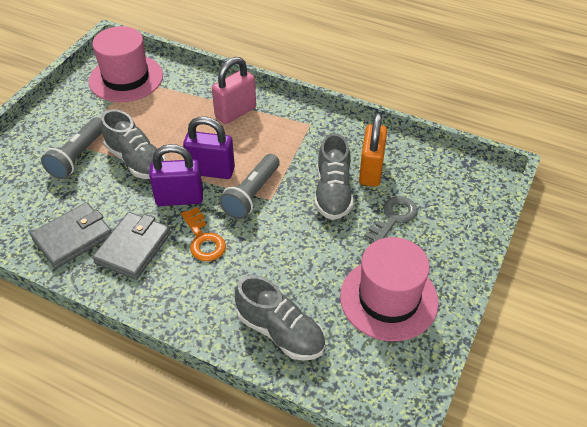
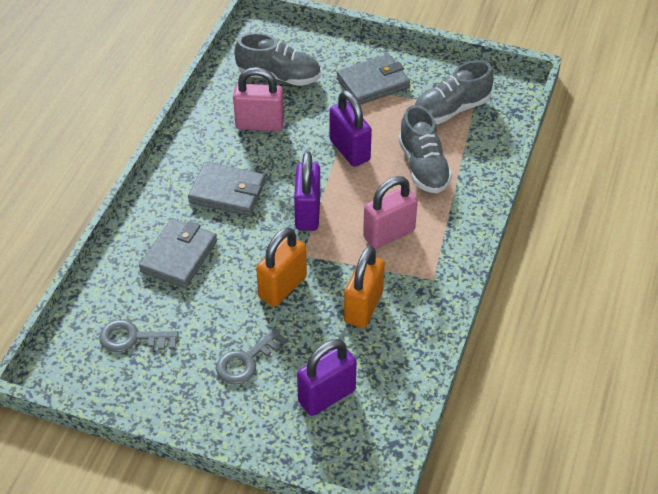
grey flashlight: [41,117,102,179] [219,154,280,219] = 2 -> none = 0
grey key: [364,196,418,242] = 1 -> [99,320,179,352] [216,328,288,384] = 2
grey wallet: [30,202,112,269] [92,212,171,280] = 2 -> [139,219,217,288] [188,162,266,216] [336,54,410,105] = 3
orange key: [181,207,226,261] = 1 -> none = 0
orange padlock: [359,113,387,187] = 1 -> [256,227,307,307] [344,246,385,328] = 2
pink hat: [89,26,163,102] [340,237,439,341] = 2 -> none = 0
pink padlock: [212,57,256,124] = 1 -> [233,67,284,131] [363,176,418,249] = 2
purple padlock: [149,144,203,206] [183,116,235,179] = 2 -> [294,152,320,231] [297,339,357,416] [329,90,372,167] = 3

